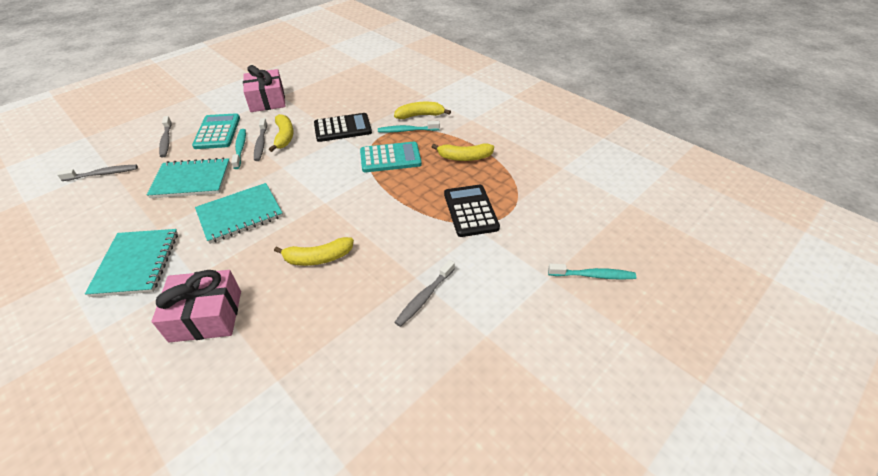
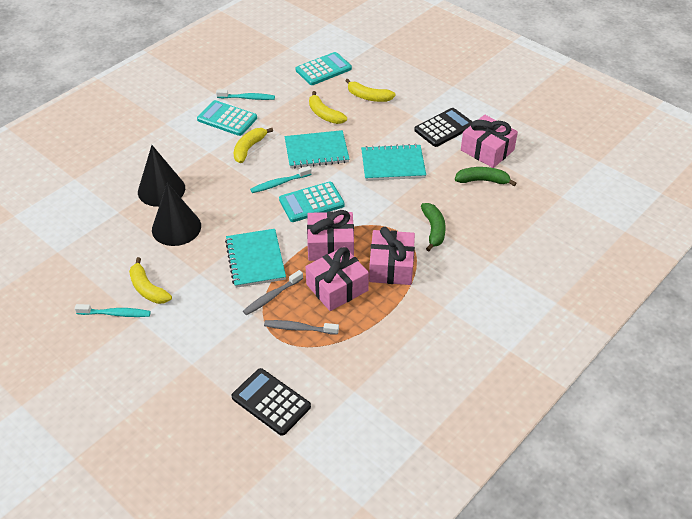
black cone: none = 0 -> [138,145,185,207] [152,183,201,246] = 2
green banana: none = 0 -> [421,203,446,251] [455,167,517,186] = 2
grey toothbrush: [57,165,138,181] [159,116,172,157] [254,118,267,161] [395,260,455,327] = 4 -> [243,270,303,315] [264,320,339,335] = 2
pink gift: [152,270,241,343] [243,65,286,112] = 2 -> [306,247,369,311] [307,210,354,261] [369,227,415,285] [461,115,518,168] = 4
turquoise calculator: [192,113,240,149] [360,142,422,172] = 2 -> [197,100,257,136] [279,182,345,222] [296,52,352,85] = 3

